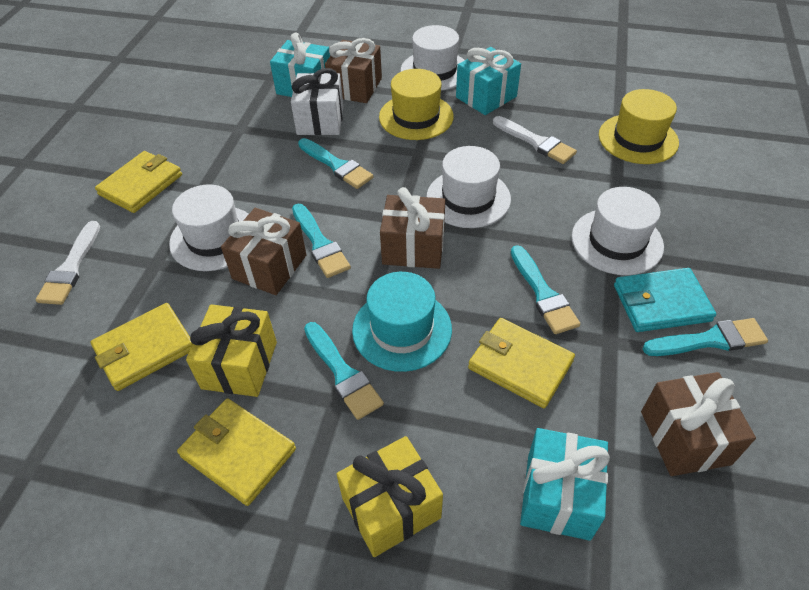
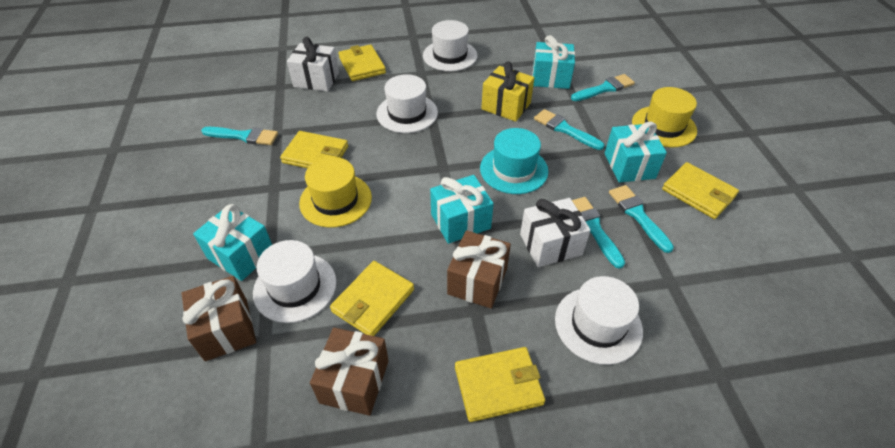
brown gift: [221,208,306,295] [325,38,382,103] [380,187,445,269] [641,372,756,476] = 4 -> [182,276,256,361] [310,328,389,416] [447,230,511,309] = 3
turquoise gift: [270,32,330,97] [456,47,521,115] [520,428,610,541] = 3 -> [193,204,272,281] [430,175,494,244] [532,35,575,89] [605,122,667,183] = 4
turquoise wallet: [614,268,716,332] = 1 -> none = 0
white brush: [36,221,100,305] [493,116,577,164] = 2 -> none = 0
white gift: [291,68,344,135] = 1 -> [287,37,339,92] [520,198,591,267] = 2
yellow gift: [186,304,277,397] [337,436,443,557] = 2 -> [481,61,534,122] = 1
yellow wallet: [91,303,193,391] [95,151,182,213] [177,399,296,506] [468,318,575,408] = 4 -> [280,131,348,168] [330,261,414,336] [338,44,386,81] [455,347,545,422] [662,162,739,219] = 5

